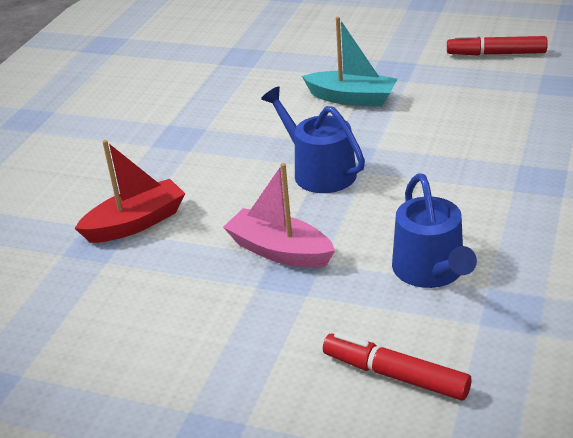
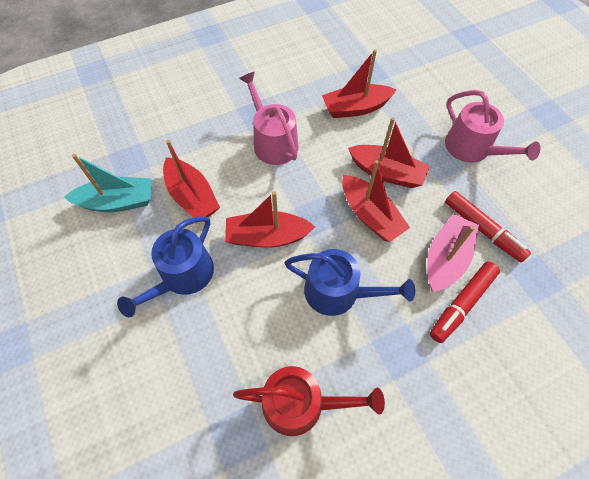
pink watering can: none = 0 -> [239,72,298,165] [445,90,540,163] = 2
red boat: [75,140,185,243] = 1 -> [163,140,220,217] [225,191,315,247] [322,49,396,118] [342,160,410,242] [348,117,430,188] = 5
red watering can: none = 0 -> [233,366,385,436] = 1

